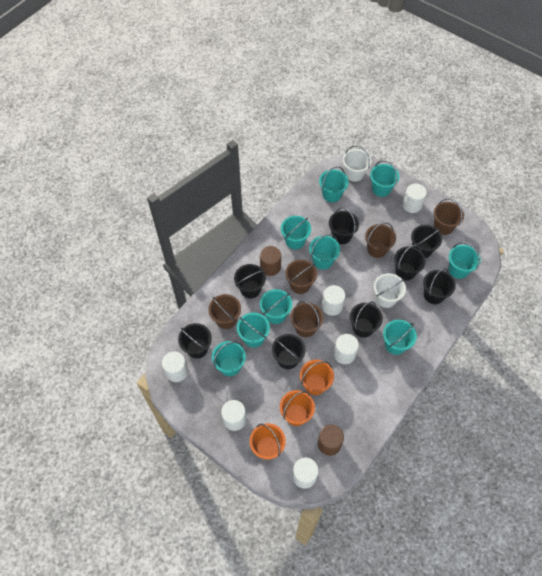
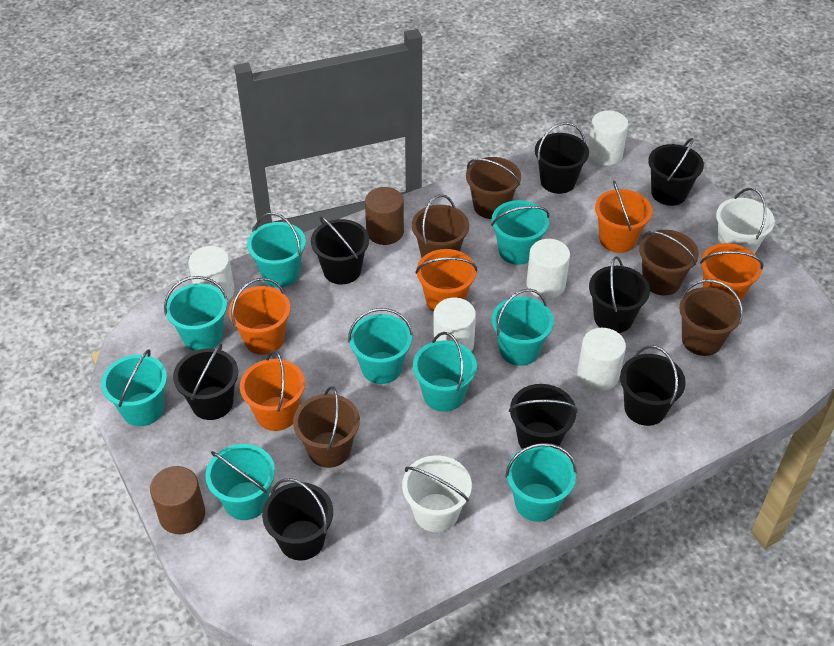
orange bucket: [250,423,286,460] [280,390,315,426] [300,360,334,395] = 3 -> [229,277,290,355] [240,350,305,431] [415,249,477,312] [595,181,652,253] [700,243,763,302] = 5
white cylinder: [162,352,188,382] [221,400,246,431] [293,457,319,489] [322,285,346,316] [334,334,359,364] [402,183,427,213] = 6 -> [188,246,235,302] [433,298,476,352] [526,239,570,299] [577,328,626,391] [588,110,628,166] = 5

